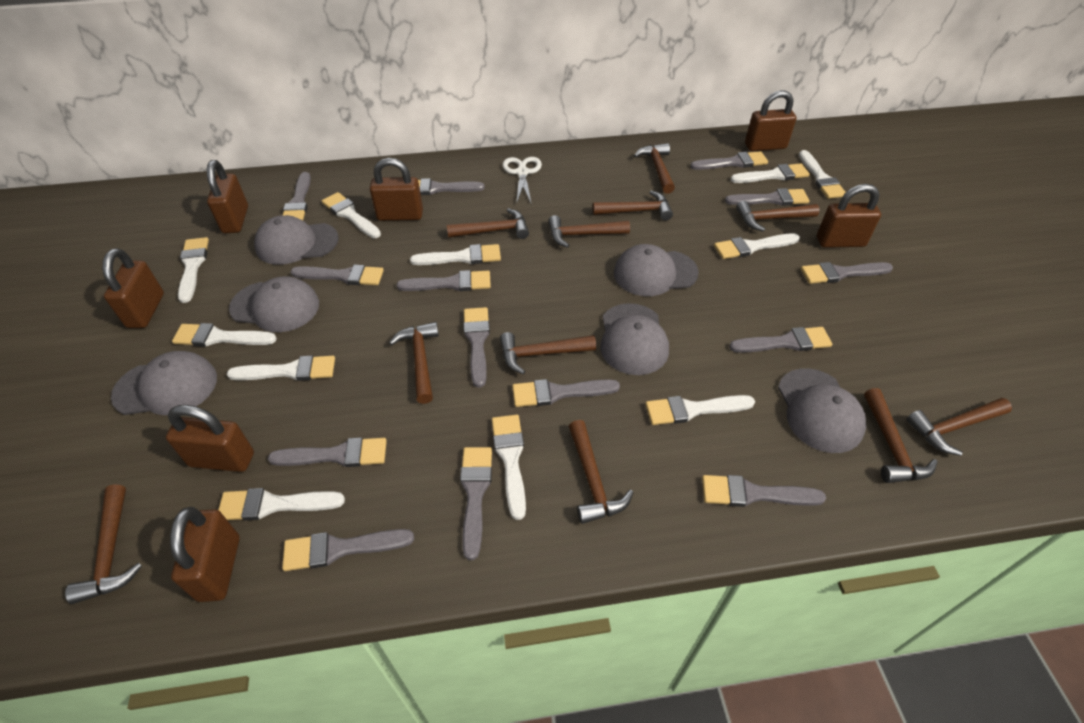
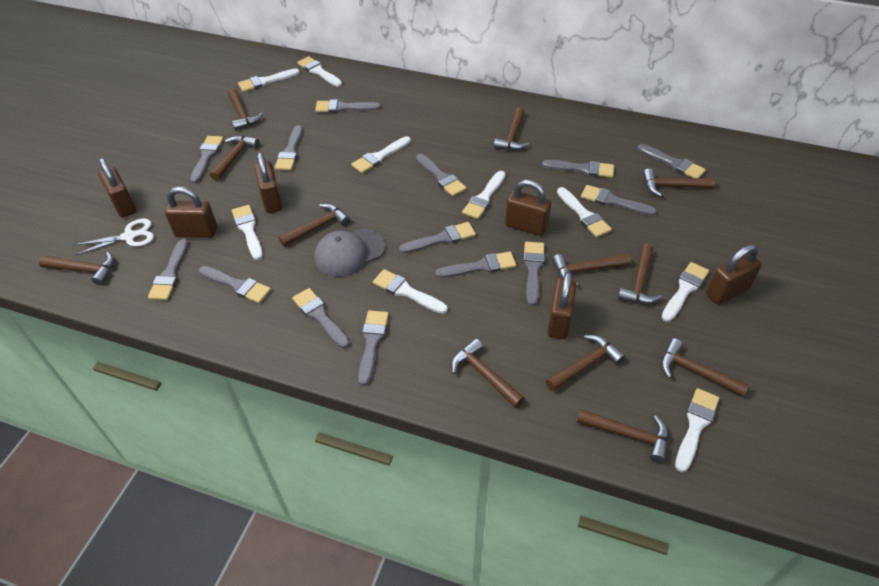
brown hammer: [65,484,142,604] [389,322,439,404] [447,208,529,239] [500,332,596,375] [548,215,630,248] [569,420,634,524] [593,190,673,221] [634,143,675,194] [736,201,820,232] [864,388,937,483] [906,398,1012,456] = 11 -> [39,252,114,285] [210,135,260,181] [228,89,263,131] [279,204,350,247] [451,338,525,408] [494,107,529,150] [546,335,625,392] [552,254,631,287] [577,409,668,463] [618,244,662,304] [643,168,715,197] [661,338,749,397] = 12
brown padlock: [102,248,164,328] [166,405,254,472] [170,507,240,602] [207,160,248,233] [370,158,423,221] [745,90,796,151] [817,184,881,248] = 7 -> [98,158,136,218] [165,187,217,238] [255,152,283,213] [505,180,551,236] [547,271,577,339] [706,245,762,304] = 6
grey cap: [111,351,217,415] [229,276,319,332] [254,215,339,265] [600,303,669,375] [614,244,699,296] [778,368,866,453] = 6 -> [314,229,385,277] = 1
white brush: [172,323,277,347] [178,237,209,303] [218,488,345,520] [227,355,335,381] [322,192,381,238] [410,244,501,265] [492,415,526,520] [645,395,755,425] [714,233,800,259] [730,163,810,183] [799,150,846,199] = 11 -> [232,205,263,260] [238,68,300,92] [297,56,342,87] [351,136,411,173] [373,269,448,314] [462,171,506,219] [557,187,612,237] [661,262,709,322] [675,388,719,472] = 9

